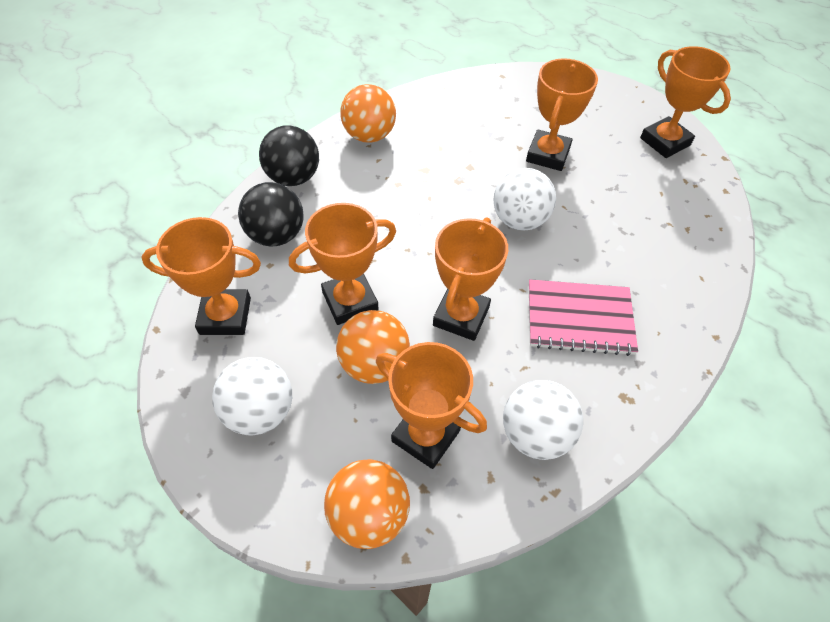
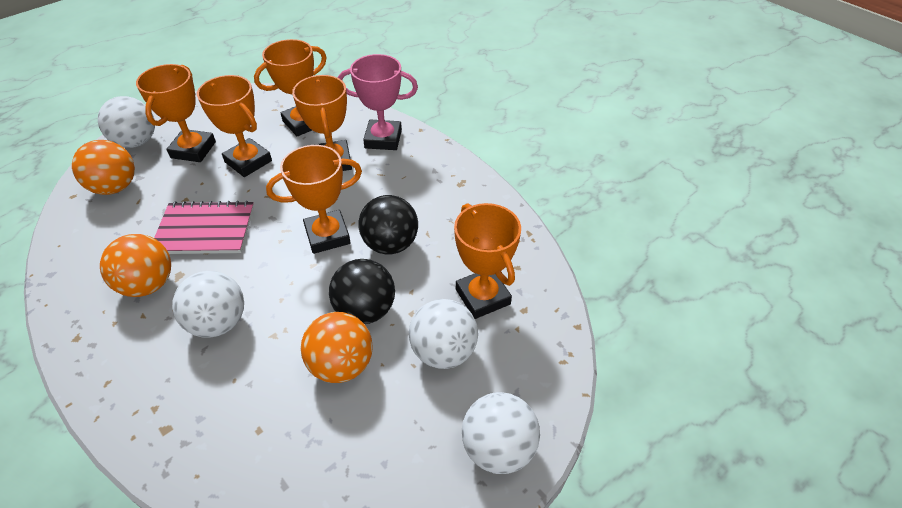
pink trophy: none = 0 -> [338,54,418,150] = 1
white ball: [212,357,292,435] [493,168,556,231] [503,380,583,460] = 3 -> [98,96,155,148] [172,271,244,338] [409,299,478,369] [462,392,540,474] = 4

